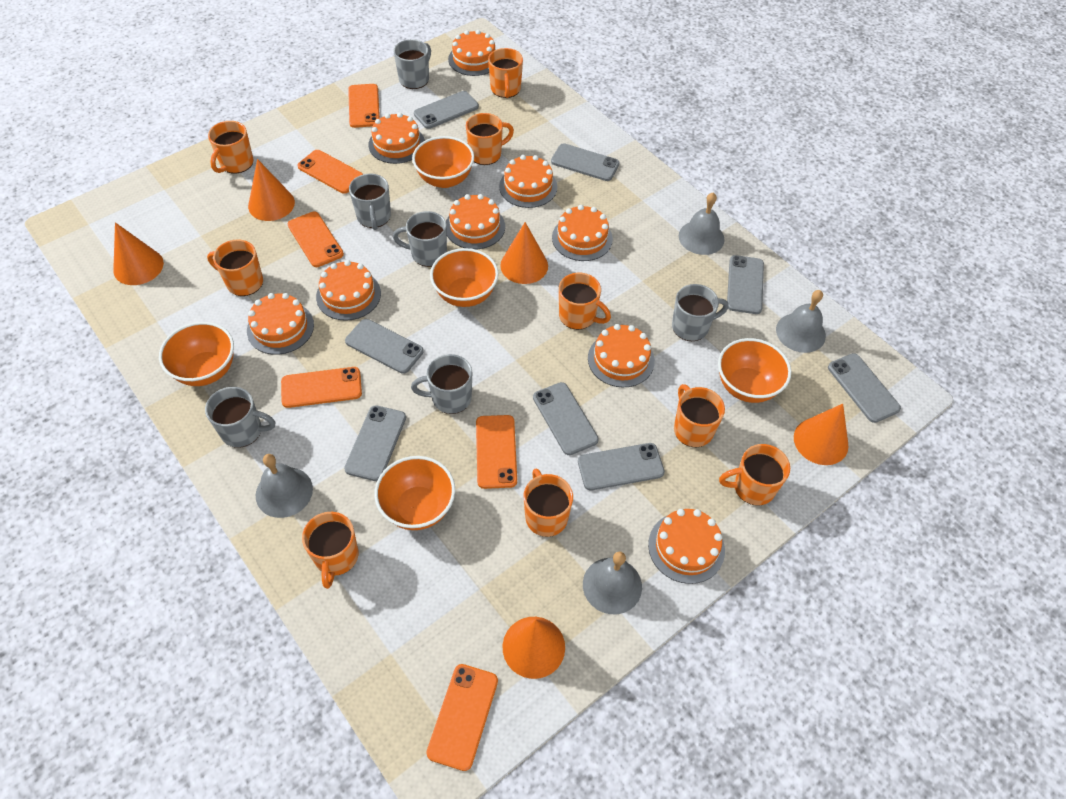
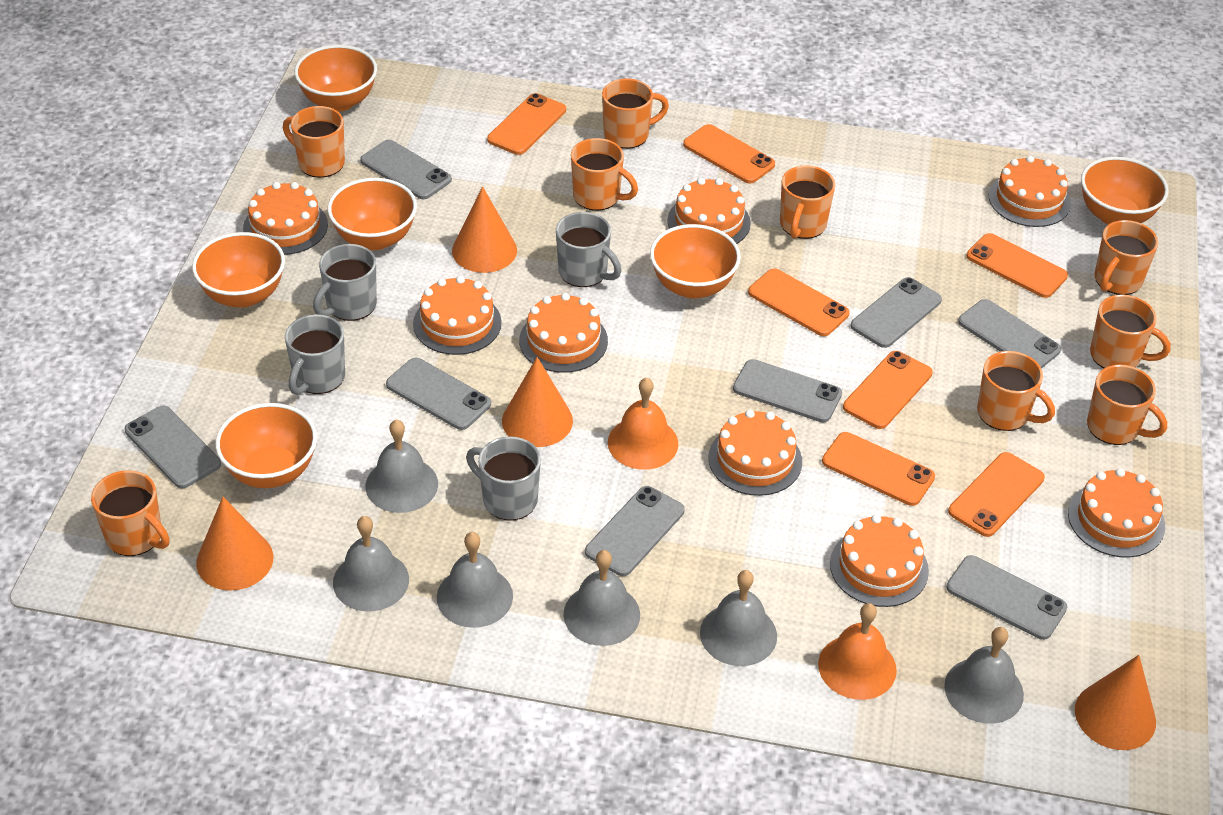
grey bell: [256,454,313,518] [583,552,642,614] [679,193,725,255] [776,290,826,353] = 4 -> [333,516,409,612] [366,419,438,513] [437,532,513,628] [564,550,640,646] [700,570,777,666] [944,627,1024,724] = 6
grey mug: [205,387,275,448] [349,174,391,230] [393,39,431,89] [393,211,447,267] [411,354,472,414] [672,284,729,341] = 6 -> [285,314,345,395] [313,244,377,321] [466,436,541,521] [556,212,621,287] = 4
orange bell: none = 0 -> [608,377,678,470] [818,603,897,700] = 2
orange bowl: [159,322,234,386] [374,456,455,530] [412,136,474,188] [430,248,499,307] [718,338,791,403] = 5 -> [192,232,285,308] [215,403,317,488] [294,45,377,112] [328,178,417,250] [650,224,741,299] [1081,157,1169,225] = 6
orange cake: [247,293,314,355] [316,260,381,321] [369,113,425,164] [446,194,505,249] [448,30,495,76] [499,155,557,208] [552,205,613,261] [588,324,655,387] [648,509,725,584] = 9 -> [243,182,328,255] [413,276,502,355] [519,293,608,373] [668,178,751,244] [708,409,802,496] [830,514,929,607] [989,156,1071,227] [1068,468,1165,558] = 8
orange cone: [113,222,164,285] [248,159,295,221] [500,222,548,284] [503,617,565,679] [794,404,848,465] = 5 -> [196,497,273,591] [452,186,517,273] [502,357,573,447] [1075,655,1156,750] = 4
orange phone: [281,367,362,408] [288,212,344,267] [297,150,363,194] [348,84,380,128] [427,664,498,771] [476,415,517,489] = 6 -> [487,93,566,155] [683,124,775,183] [748,269,850,336] [822,432,935,506] [843,351,933,429] [948,452,1045,537] [966,233,1068,298] = 7

